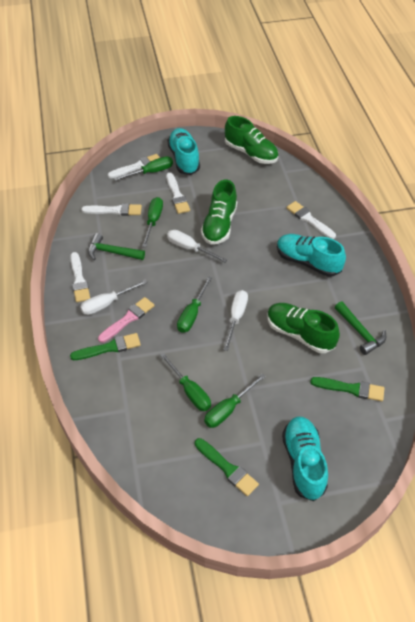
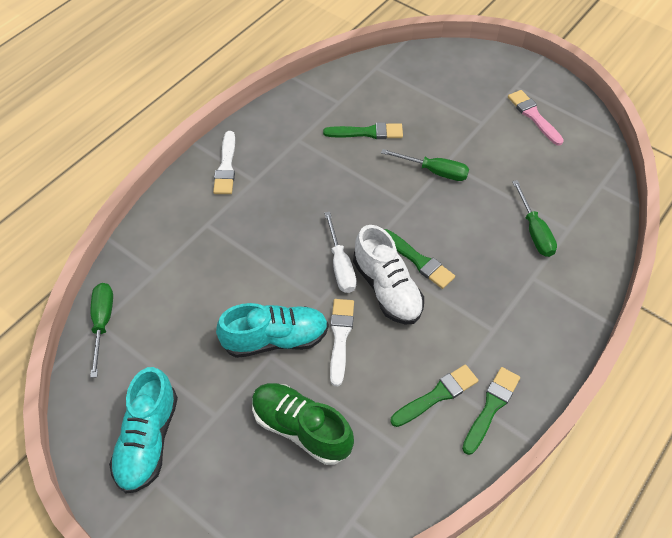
green brush: [70,333,141,360] [195,438,259,496] [310,377,384,401] = 3 -> [323,122,403,139] [384,229,455,289] [390,365,478,427] [462,367,520,455] = 4
green hammer: [88,233,145,260] [335,301,386,355] = 2 -> none = 0
green screwdriver: [114,156,173,181] [142,197,163,247] [160,353,211,411] [177,276,212,333] [204,374,265,428] = 5 -> [90,283,113,378] [381,149,469,181] [512,180,557,257] = 3
green shoe: [201,180,237,245] [225,116,278,164] [267,303,340,353] = 3 -> [252,383,354,465] = 1
turquoise shoe: [167,128,200,175] [277,234,346,277] [282,416,328,501] = 3 -> [109,367,178,494] [216,303,328,358] = 2
white brush: [70,252,90,302] [81,203,142,216] [108,154,160,178] [166,173,190,214] [286,201,336,239] = 5 -> [213,131,235,194] [330,299,354,386] = 2
white screwdriver: [80,279,148,315] [167,230,227,262] [223,290,248,351] = 3 -> [324,212,357,293] = 1
white shoe: none = 0 -> [353,225,424,324] = 1

